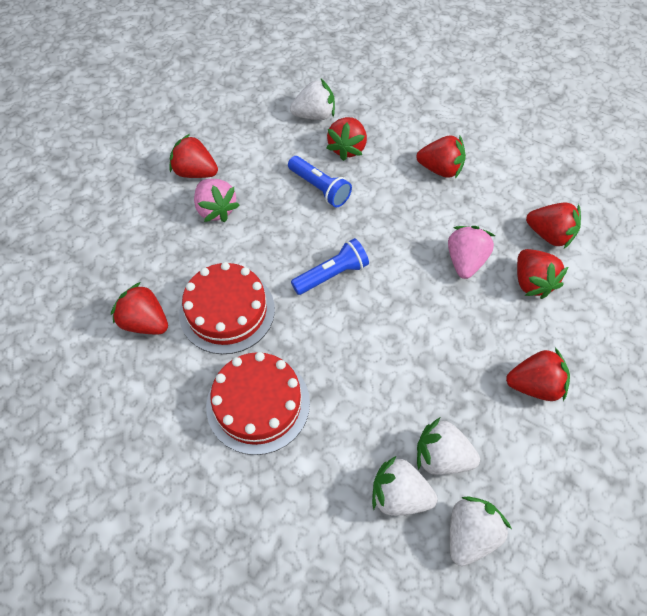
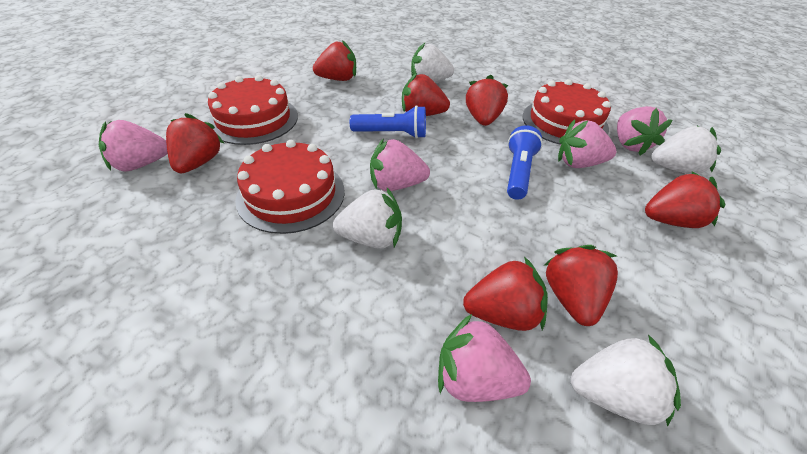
pink strawberry: [194,179,239,222] [448,226,495,279] = 2 -> [99,120,168,171] [370,138,430,191] [438,314,531,402] [558,120,616,168] [617,106,672,155] = 5
red cake: [179,262,275,354] [206,352,310,455] = 2 -> [208,75,298,145] [235,140,345,234] [523,79,611,145] = 3

